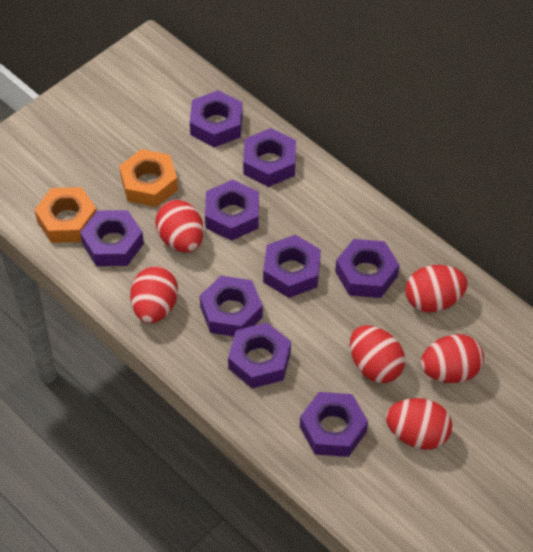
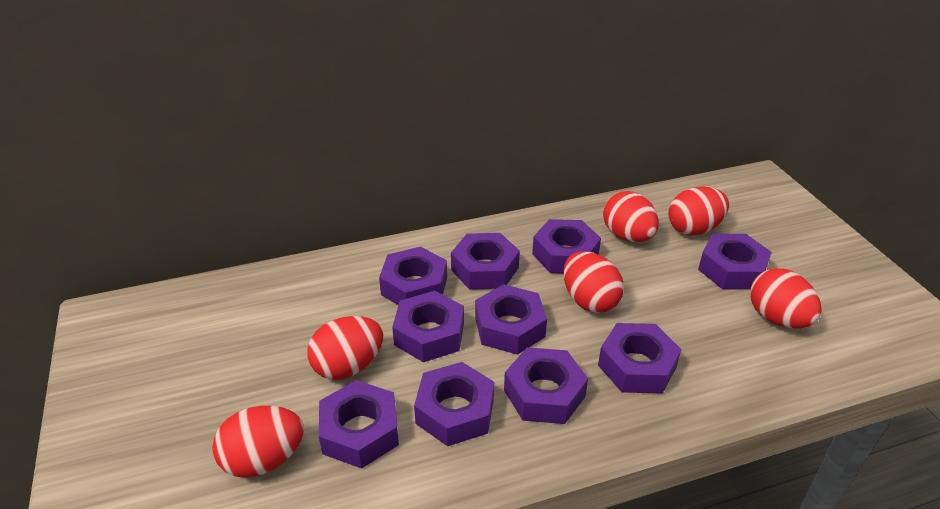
orange nut: [34,187,97,243] [119,149,178,207] = 2 -> none = 0
purple nut: [80,210,144,266] [190,90,243,147] [200,276,263,337] [205,180,259,241] [228,323,291,388] [243,128,296,187] [263,235,321,298] [300,392,368,457] [335,239,399,298] = 9 -> [319,380,399,469] [379,246,447,305] [392,291,464,362] [414,362,494,446] [451,233,520,290] [475,284,547,355] [504,347,588,424] [532,219,601,274] [598,323,681,393] [698,234,772,290] = 10

